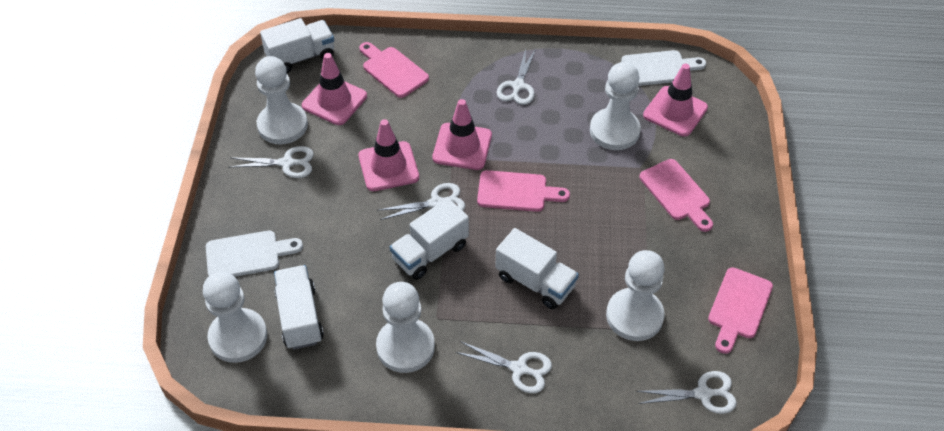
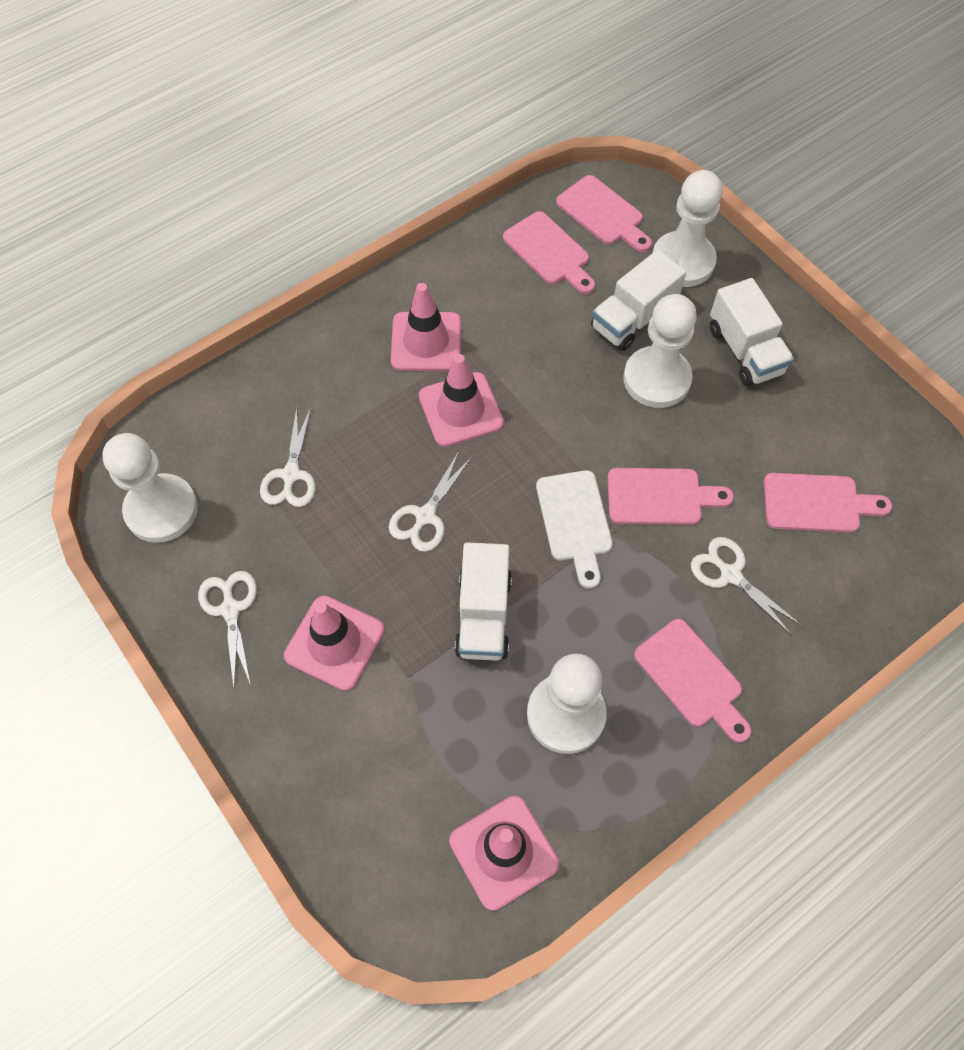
pink cutting board: [359,42,429,98] [477,170,570,212] [639,159,713,232] [708,267,773,354] = 4 -> [503,211,595,294] [556,175,652,252] [607,468,734,525] [634,619,751,743] [764,473,892,533] = 5
white cutting board: [206,231,303,277] [621,50,706,86] = 2 -> [536,470,613,588] = 1
white pawn: [203,272,267,363] [255,56,308,144] [376,282,435,373] [590,62,641,150] [606,250,665,341] = 5 -> [102,433,198,543] [527,654,607,754] [623,294,697,408] [653,170,723,287] = 4
white scissors: [230,146,314,178] [379,183,465,220] [455,341,552,393] [497,49,536,105] [636,371,737,414] = 5 -> [198,571,257,688] [260,407,315,507] [389,451,472,552] [691,537,802,636] = 4
white truck: [260,18,334,73] [274,265,324,349] [390,198,469,280] [495,228,579,309] = 4 -> [455,542,512,660] [591,250,686,351] [710,278,794,386] = 3

